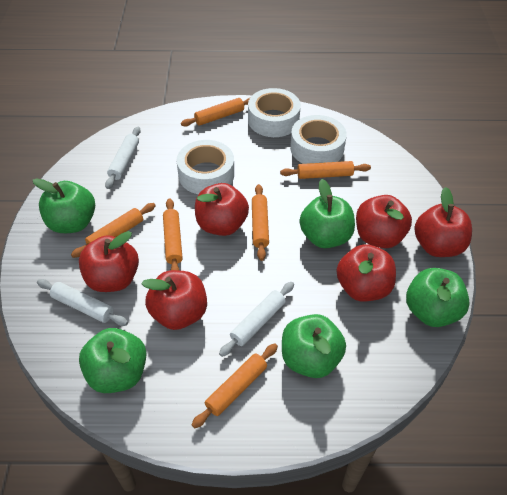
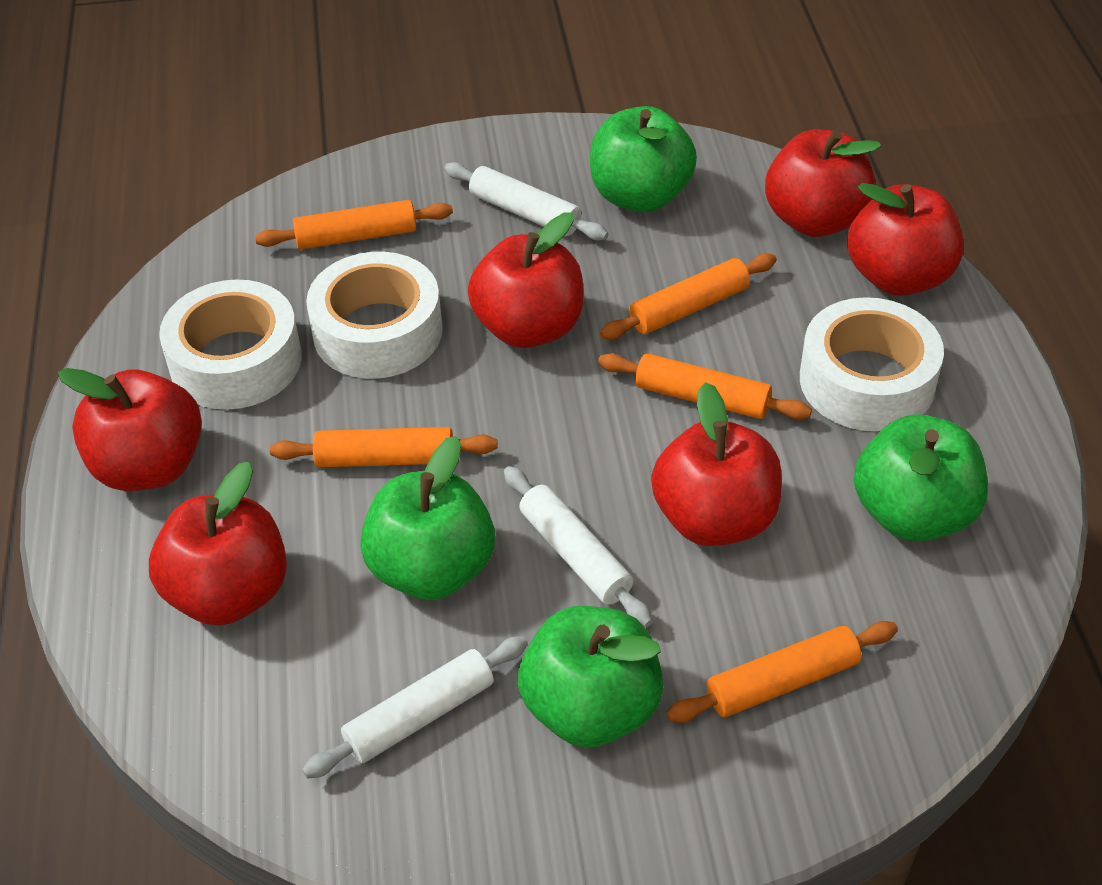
green apple: [33,178,95,233] [79,328,147,393] [282,314,346,378] [300,179,355,248] [406,268,470,327] = 5 -> [360,436,495,600] [518,606,663,748] [590,106,697,212] [854,414,988,542] = 4
orange rolling pin: [71,203,156,258] [163,198,183,271] [181,98,250,127] [192,343,278,428] [252,184,269,261] [280,161,371,179] = 6 -> [255,200,453,249] [270,427,497,467] [598,353,812,420] [600,254,777,340] [666,621,898,723] = 5

